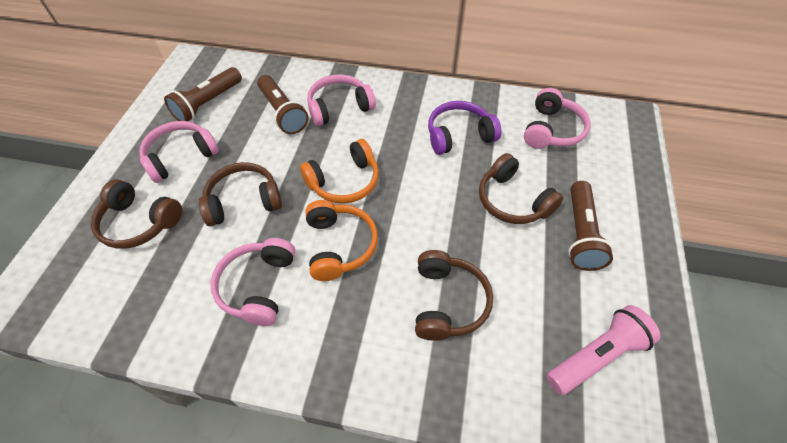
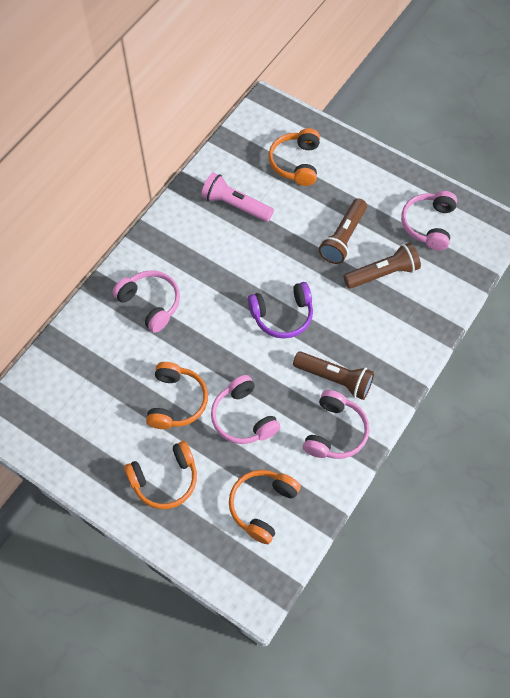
brown headphones: [91,179,182,248] [199,162,282,226] [415,250,493,341] [479,153,563,224] = 4 -> none = 0
orange headphones: [300,139,379,204] [305,200,378,281] = 2 -> [124,441,197,509] [146,362,208,429] [229,470,301,544] [268,128,320,186] = 4

